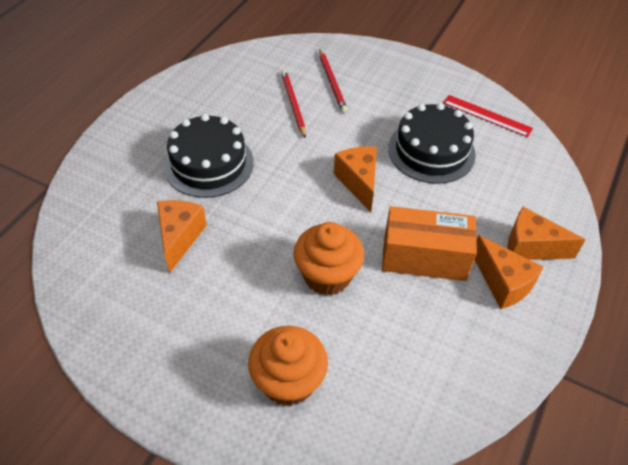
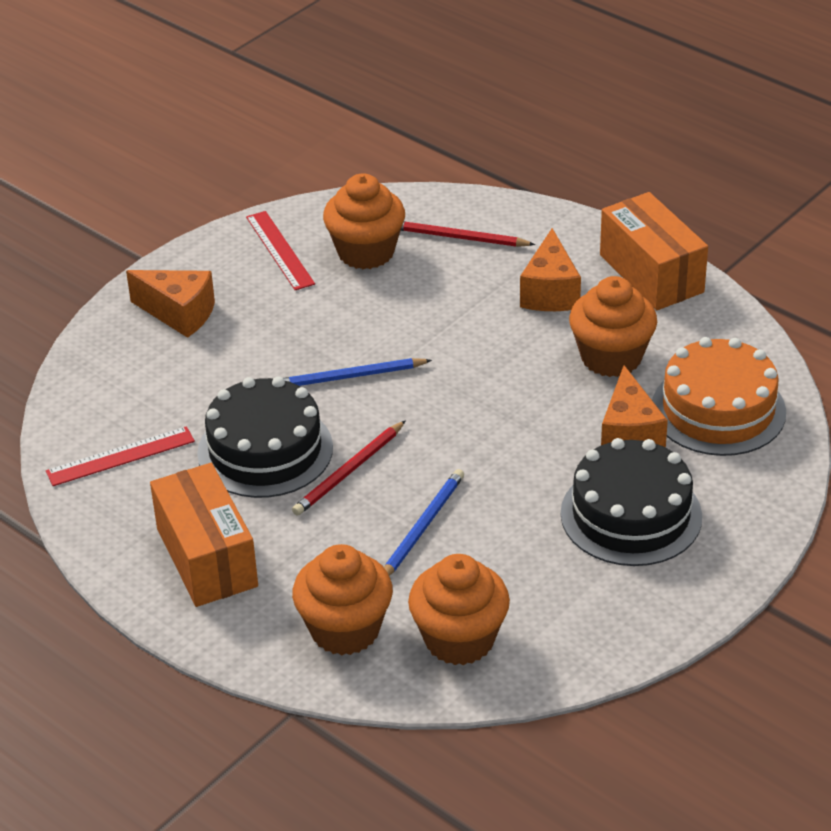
blue pencil: none = 0 -> [283,358,432,386] [384,469,464,576] = 2
orange box: [382,206,477,281] = 1 -> [150,463,258,607] [600,192,708,310] = 2
orange cake: none = 0 -> [652,337,786,456] = 1
orange cheese: [157,200,207,273] [334,146,377,212] [474,235,544,309] [507,207,585,260] = 4 -> [126,270,215,338] [520,228,581,311] [601,365,668,448] = 3
orange cupcake: [248,326,328,406] [294,222,364,295] = 2 -> [292,544,393,655] [323,173,405,269] [408,554,510,665] [569,276,657,377] = 4
red ruler: [443,95,533,137] = 1 -> [46,426,195,486] [246,211,315,290] = 2

